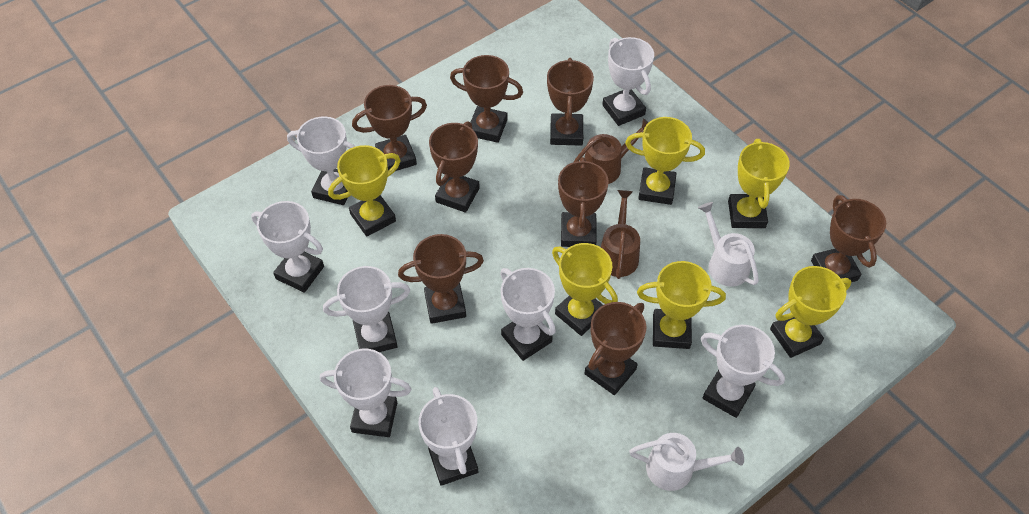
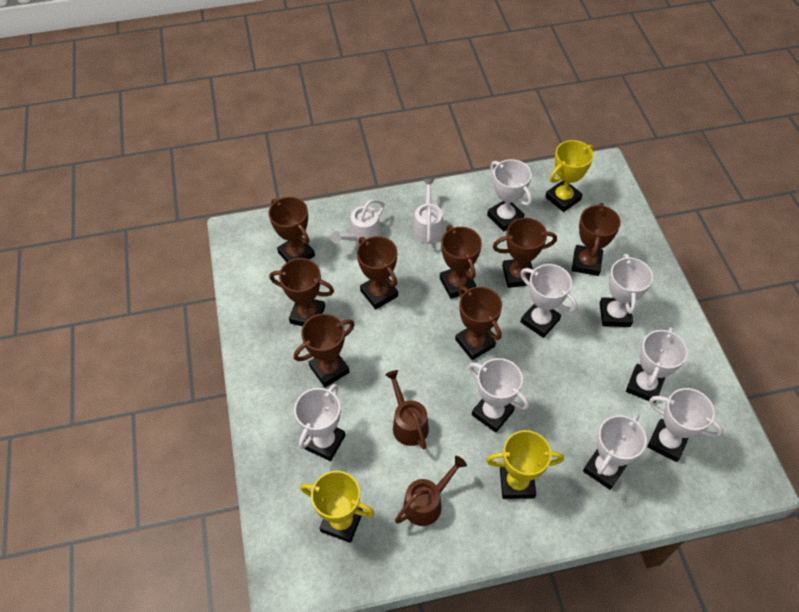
yellow trophy: [328,145,400,237] [552,243,618,336] [625,117,705,205] [637,261,726,349] [728,139,790,228] [770,266,851,358] = 6 -> [300,471,375,543] [486,430,564,499] [545,140,594,212] = 3

